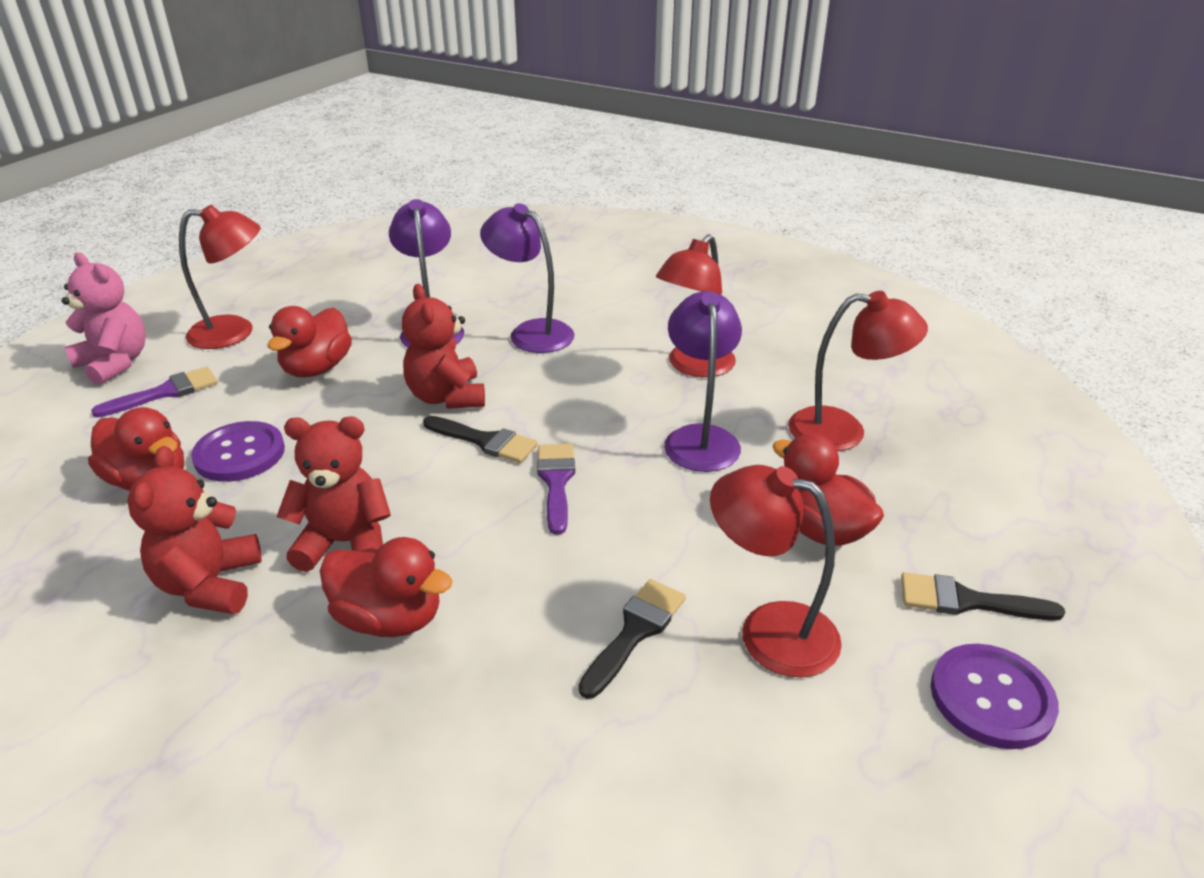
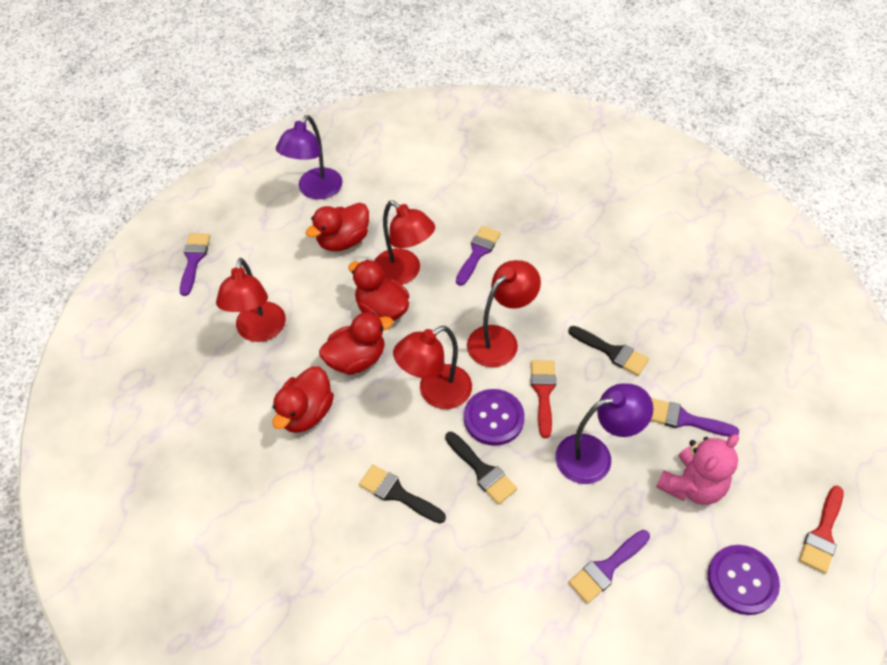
purple brush: [91,367,218,417] [537,444,575,535] = 2 -> [180,233,210,296] [456,226,501,286] [568,530,650,604] [651,398,739,437] = 4
purple lamp: [389,199,464,348] [480,203,574,353] [664,291,742,472] = 3 -> [276,115,343,199] [555,383,653,484] = 2
red brush: none = 0 -> [531,360,556,438] [799,486,843,574] = 2
red teddy bear: [127,446,262,614] [277,416,391,572] [402,284,485,409] = 3 -> none = 0

